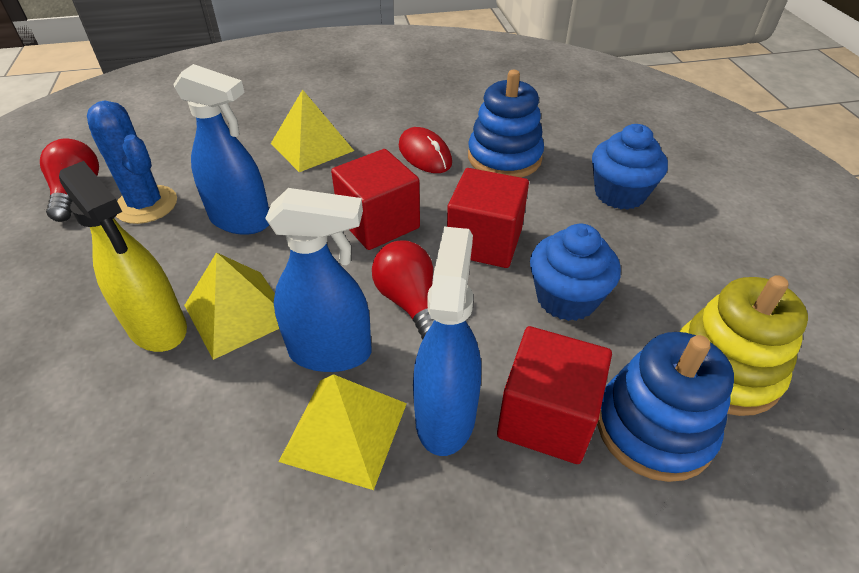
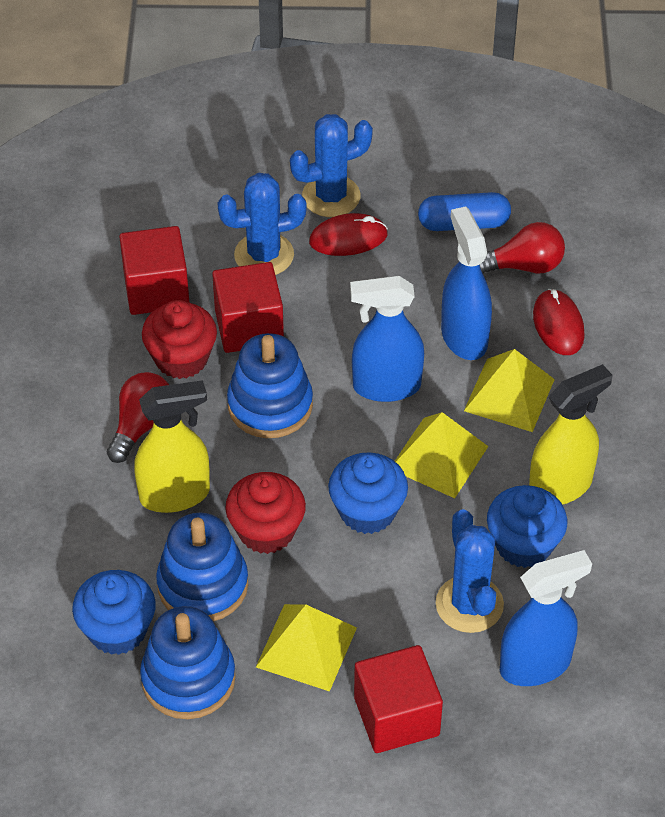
blue cactus: [87,100,177,224] = 1 -> [217,173,307,275] [290,114,373,217] [436,509,504,633] = 3
blue capsule: none = 0 -> [418,192,511,231] = 1
blue cupcake: [530,224,621,321] [592,124,668,210] = 2 -> [72,570,156,655] [328,452,408,534] [487,485,567,568] = 3
blue stacking toy: [468,70,544,178] [597,332,734,482] = 2 -> [140,606,236,719] [156,513,248,621] [227,333,313,438] = 3
red cupcake: none = 0 -> [142,300,217,379] [225,472,306,554] = 2
red mouse: [399,127,452,173] = 1 -> [309,213,388,256] [533,289,585,355] = 2
yellow spray bottle: [59,161,187,352] = 1 -> [134,380,210,513] [529,364,613,505] = 2
yellow stacking toy: [680,275,808,416] = 1 -> none = 0

